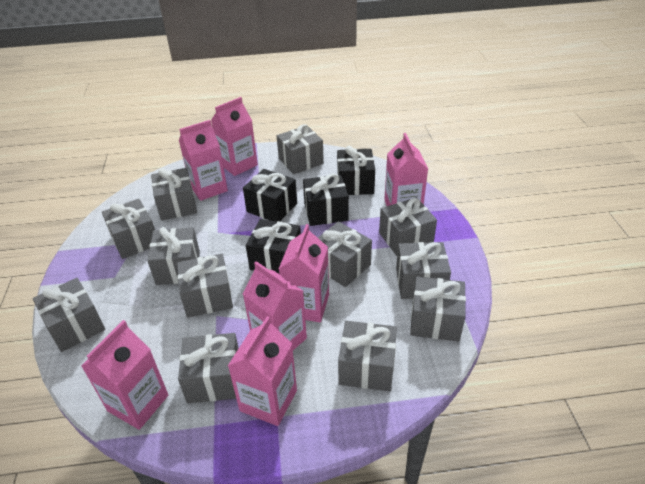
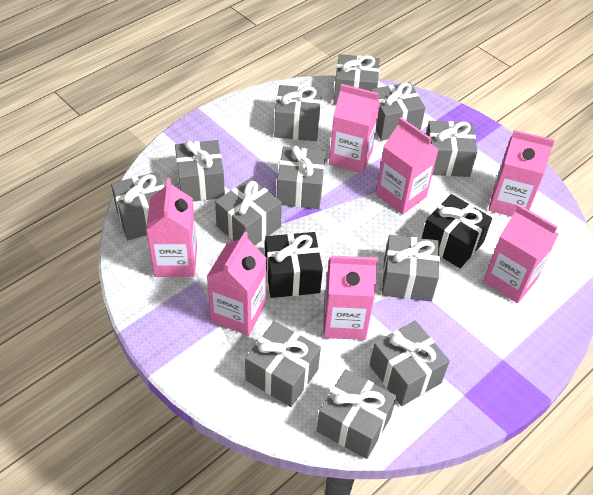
black gift: [243,169,297,222] [246,219,301,274] [303,173,349,226] [337,146,375,195] = 4 -> [265,232,323,298] [422,194,492,268] = 2

